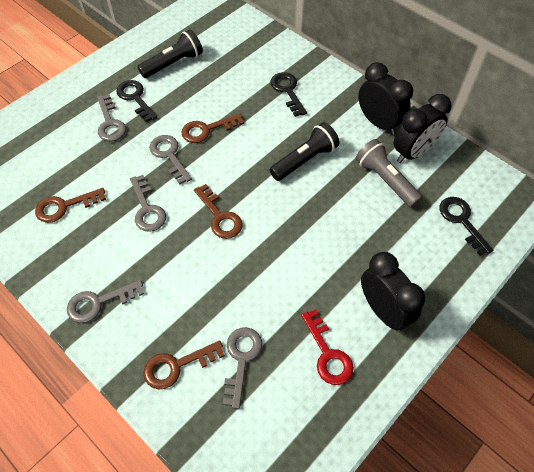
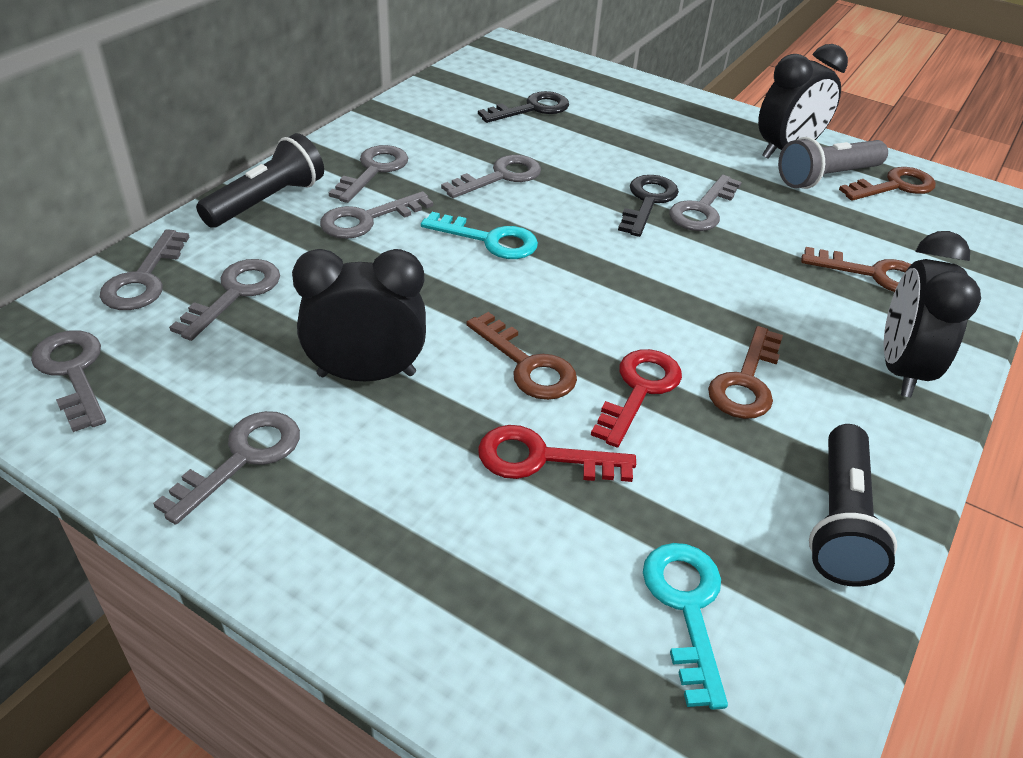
black key: [116,80,157,122] [270,72,307,117] [439,197,493,256] = 3 -> [478,91,569,123] [618,175,679,237] = 2
grey key: [67,280,144,323] [97,94,126,141] [130,175,166,232] [149,135,192,184] [223,327,263,409] = 5 -> [31,330,106,432] [100,229,189,310] [153,411,300,525] [169,259,280,341] [320,191,433,239] [329,145,408,203] [441,155,541,198] [669,175,742,231] = 8
red key: [301,309,354,385] = 1 -> [478,425,636,482] [591,349,682,448] = 2
turquoise key: none = 0 -> [421,212,538,259] [643,543,728,710] = 2

